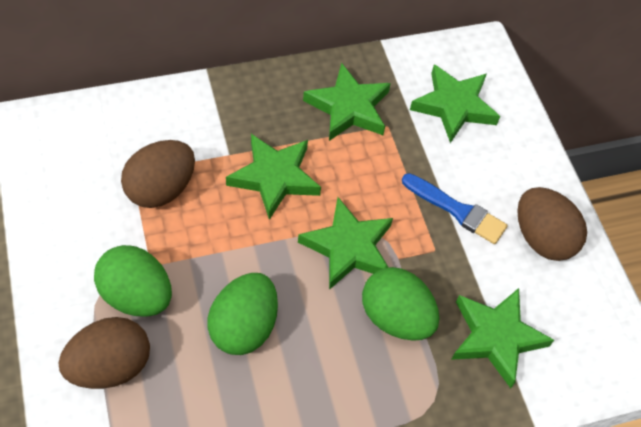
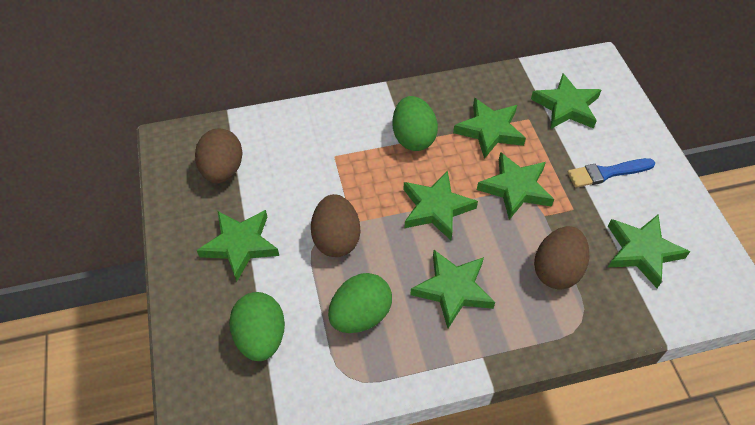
green star: [226,134,321,220] [298,197,393,290] [303,63,391,141] [410,64,500,143] [451,288,554,388] = 5 -> [197,210,279,282] [403,171,478,240] [410,250,495,328] [453,98,526,159] [477,152,554,220] [531,73,601,129] [608,215,690,288] = 7

